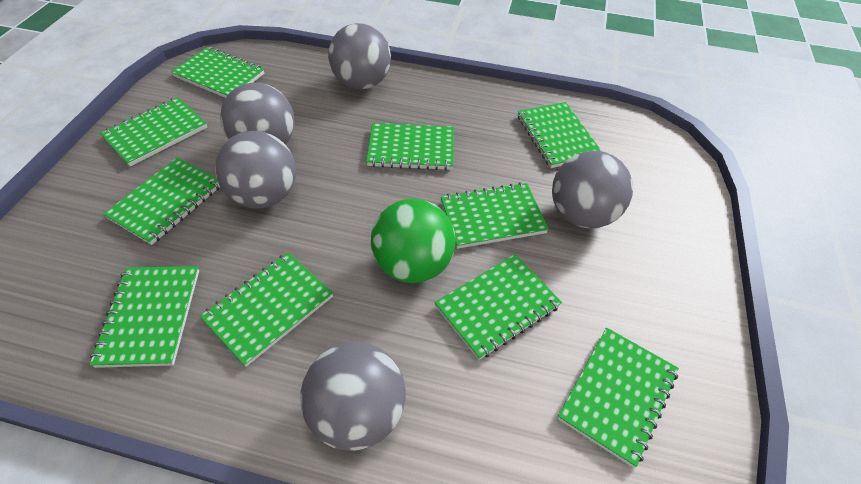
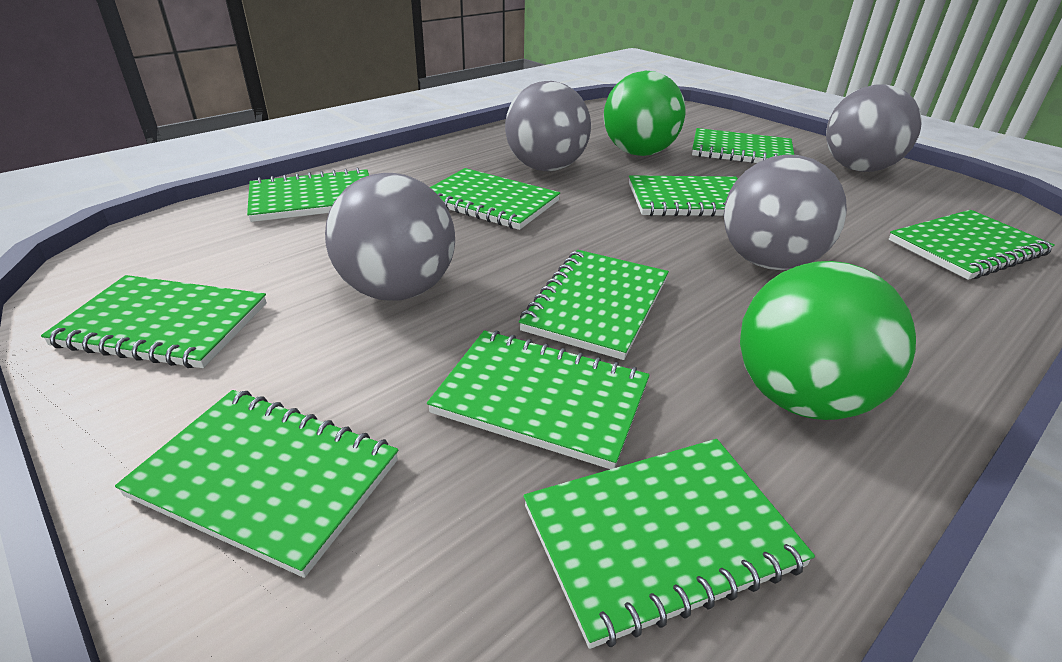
green ball: [371,198,456,283] = 1 -> [604,71,686,156] [740,261,916,420] = 2
grey ball: [215,131,296,209] [220,82,295,144] [300,342,406,451] [328,23,391,89] [552,151,633,228] = 5 -> [325,173,455,301] [505,81,591,171] [724,155,847,270] [826,84,922,172] = 4

